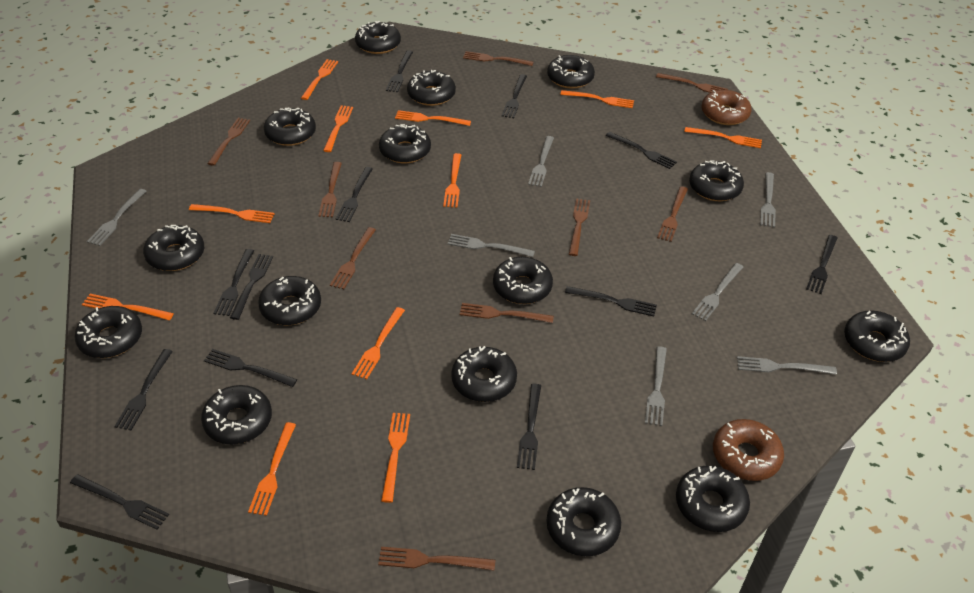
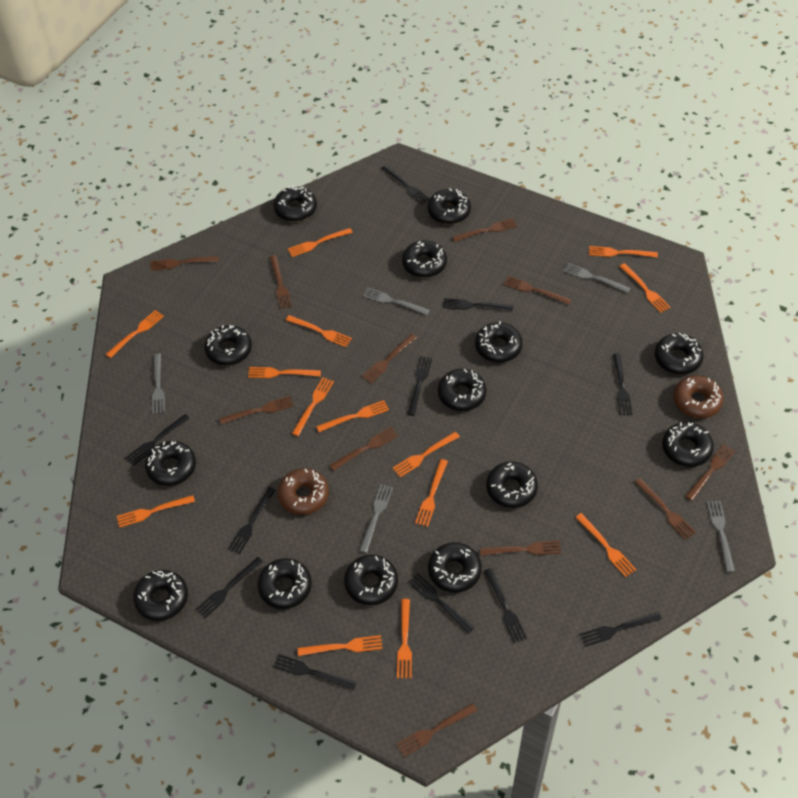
black donut: [74,306,142,358] [143,225,204,271] [201,385,272,444] [258,276,321,325] [264,108,316,146] [355,21,401,54] [379,124,431,163] [407,70,456,106] [451,346,517,402] [493,257,553,304] [546,487,621,556] [547,55,595,88] [676,465,750,532] [689,160,744,201] [844,311,910,362] = 15 -> [133,570,188,621] [145,441,196,486] [204,325,252,365] [257,558,312,609] [274,186,317,222] [344,555,398,605] [402,240,447,278] [428,189,471,224] [428,542,482,593] [438,369,486,411] [475,321,522,363] [486,461,538,508] [655,333,703,374] [662,422,714,467] = 14
black fork: [70,474,169,530] [114,349,173,430] [204,349,297,387] [214,249,254,316] [230,254,273,320] [336,167,373,222] [386,50,413,92] [502,74,527,118] [517,384,541,470] [565,286,657,317] [606,132,677,169] [806,235,837,294] = 12 -> [125,414,190,466] [195,557,263,618] [228,487,275,554] [273,654,357,690] [381,165,430,205] [407,356,432,416] [408,573,474,634] [443,298,513,311] [484,568,527,643] [580,612,662,647] [613,354,633,415] = 11
brown fork: [207,118,250,166] [318,162,342,217] [330,227,376,289] [378,547,495,571] [460,303,554,323] [463,51,533,66] [569,198,590,256] [656,73,728,93] [657,186,688,242] = 9 -> [151,256,218,270] [219,396,293,424] [270,255,292,309] [330,427,398,471] [362,334,417,383] [396,703,477,757] [453,218,518,242] [480,541,561,556] [504,276,571,305] [635,478,696,540] [686,444,735,501] = 11
grey fork: [87,189,146,246] [447,234,535,257] [528,136,554,187] [645,346,667,426] [692,263,743,321] [737,356,837,375] [760,172,776,228] = 7 -> [152,354,165,414] [359,484,393,553] [363,288,430,315] [563,263,630,293] [707,501,735,572] = 5
orange fork: [82,294,174,320] [189,204,275,223] [248,422,296,516] [301,59,338,100] [323,105,353,152] [352,307,405,379] [381,413,410,503] [395,110,471,126] [443,153,461,208] [560,90,634,108] [684,127,762,148] = 11 -> [106,310,164,358] [117,495,195,528] [248,367,321,378] [286,315,352,347] [288,228,353,257] [292,377,334,436] [298,635,383,656] [316,400,389,432] [392,432,460,477] [397,599,412,678] [415,459,448,527] [575,513,636,577] [589,246,658,258] [619,263,670,313] = 14

